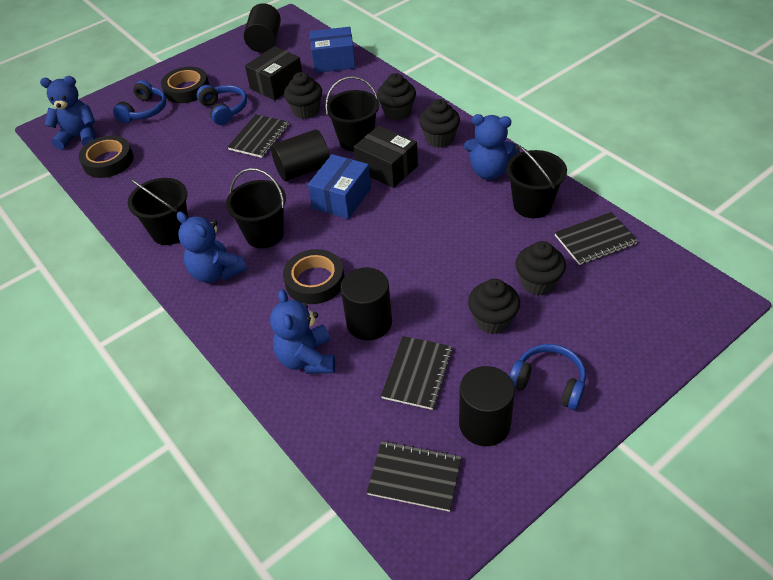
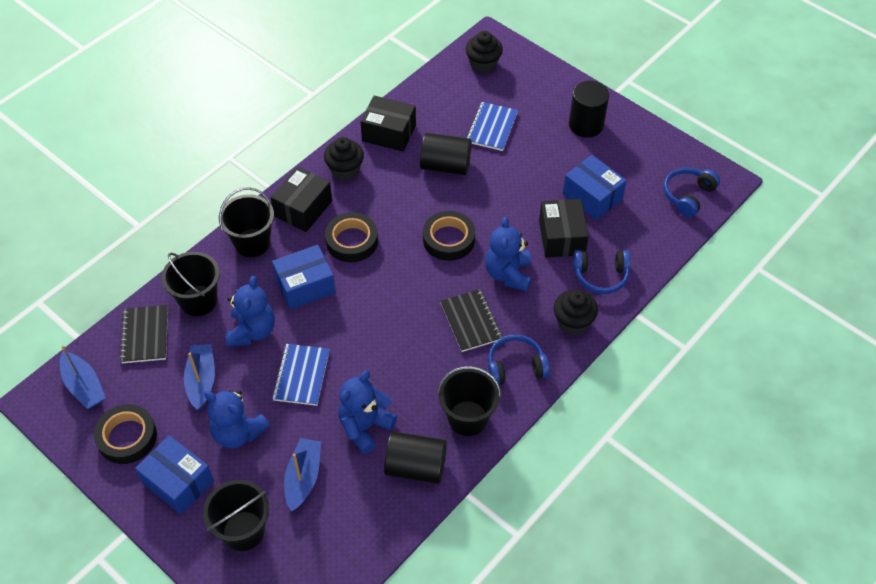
black box: [245,46,302,100] [354,125,418,188] = 2 -> [270,167,332,232] [361,96,416,152] [539,199,589,258] = 3
black cupcake: [284,72,322,119] [377,73,416,121] [419,99,460,148] [468,279,520,334] [516,241,566,296] = 5 -> [324,137,364,181] [465,31,503,73] [554,290,598,335] = 3
black cylinder: [244,3,281,52] [271,129,330,181] [341,267,392,340] [459,366,515,446] = 4 -> [384,431,447,484] [420,133,472,175] [569,81,609,138] = 3
black notebook: [228,114,289,158] [367,441,462,512] [381,336,453,410] [555,212,638,265] = 4 -> [119,305,168,363] [440,289,502,352] = 2
blue boat: none = 0 -> [60,345,106,409] [184,344,215,410] [284,438,321,512] = 3
blue box: [308,154,371,219] [310,27,356,73] = 2 -> [135,435,214,515] [272,245,336,310] [563,155,627,220] = 3
blue notebook: none = 0 -> [272,344,330,406] [466,102,518,151] = 2

